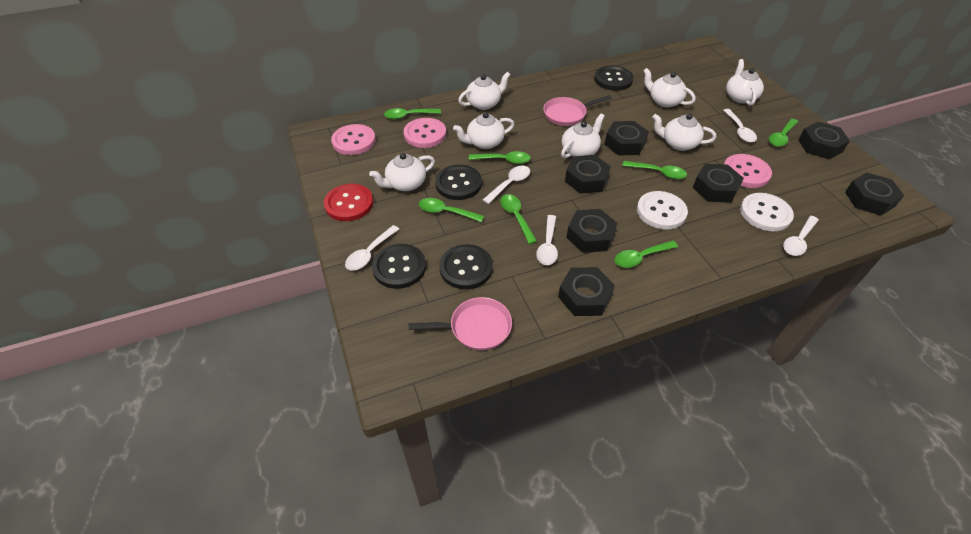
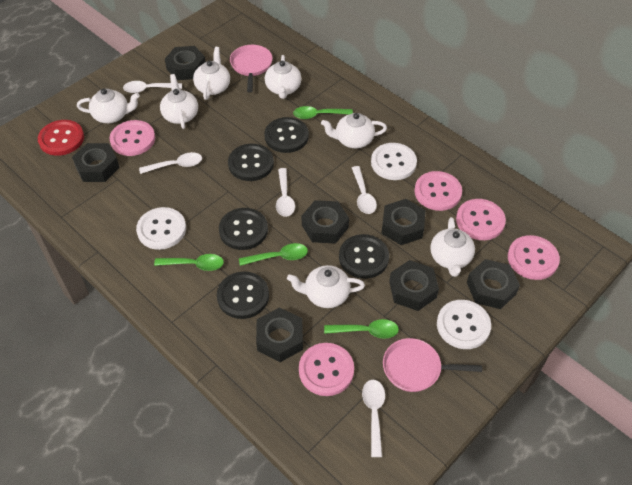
black button: [372,244,426,289] [435,165,482,200] [439,244,493,289] [594,66,634,91] = 4 -> [217,271,269,319] [219,208,268,250] [228,144,274,181] [264,117,309,153] [339,234,389,279] = 5
green spoon: [384,108,441,119] [419,198,484,222] [469,151,531,164] [500,194,537,244] [614,241,678,268] [622,161,687,179] [769,119,798,147] = 7 -> [154,254,224,271] [239,243,308,266] [293,106,353,119] [324,319,399,339] = 4
pink button: [331,124,376,155] [403,118,446,148] [724,154,772,188] = 3 -> [110,120,155,156] [299,343,354,396] [415,171,462,211] [456,199,506,240] [508,235,560,280] = 5
white button: [637,191,688,229] [740,193,794,231] = 2 -> [136,207,186,250] [371,143,417,180] [437,300,491,349] = 3

